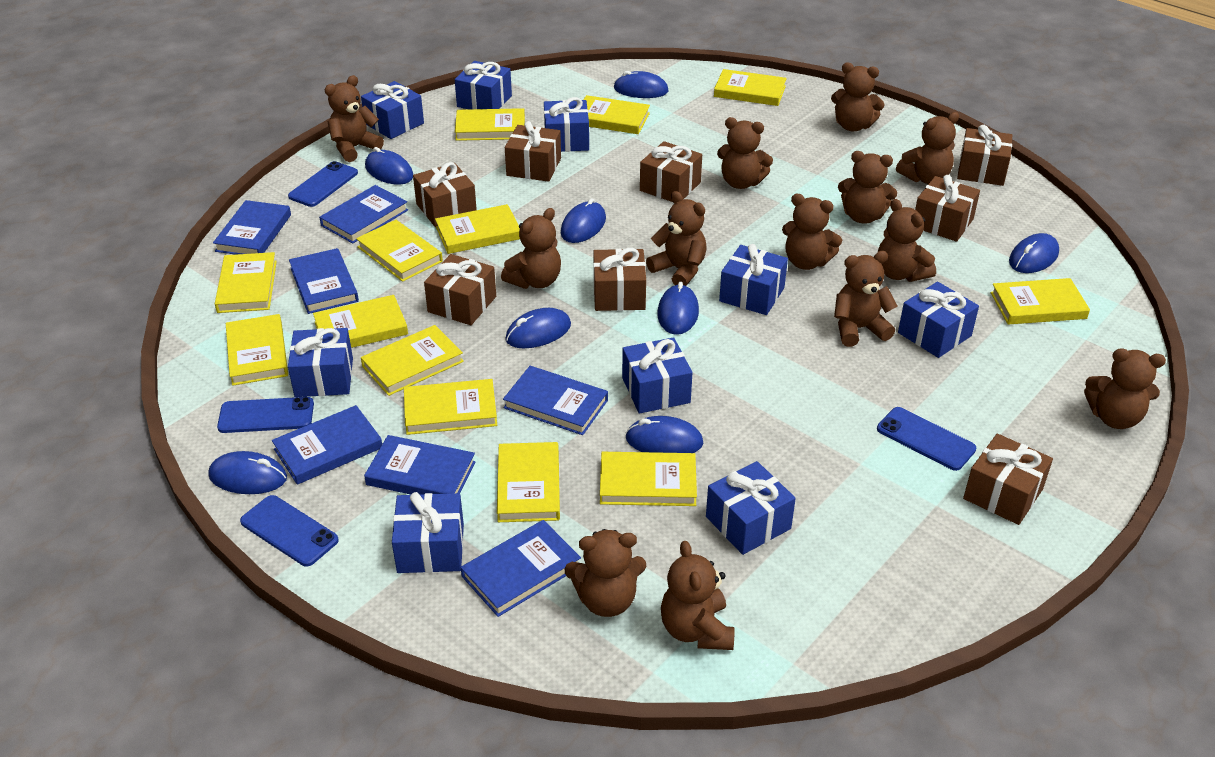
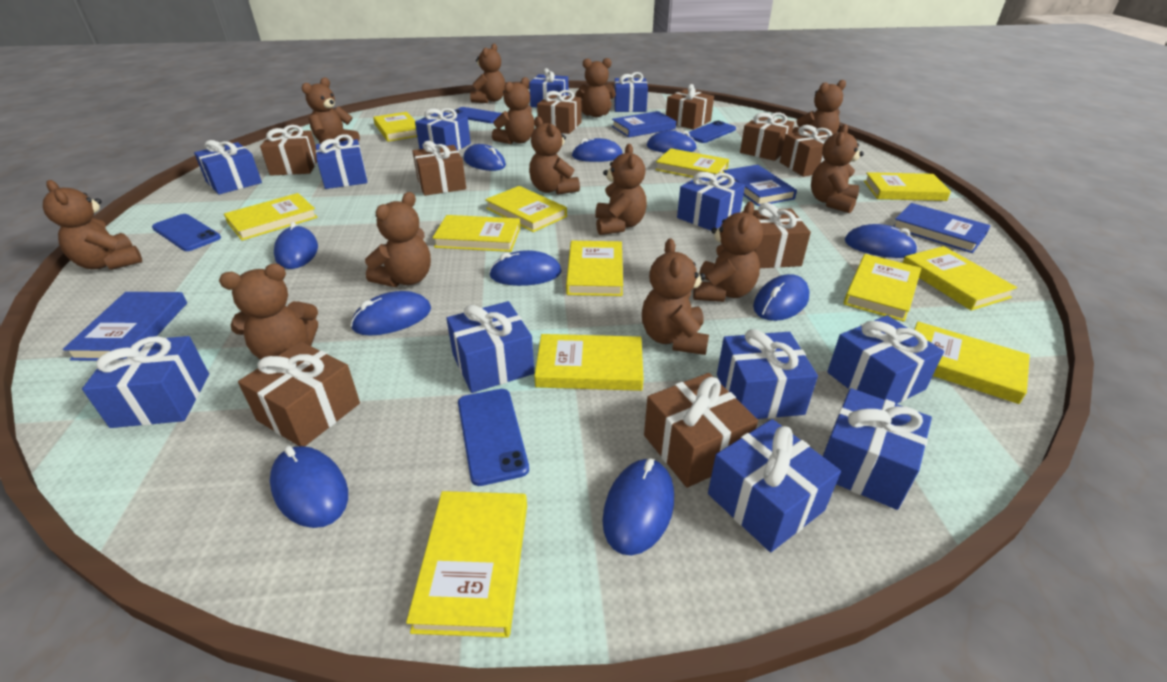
blue book: [213,200,291,255] [272,405,382,485] [289,248,359,314] [319,185,408,244] [364,435,476,495] [461,520,581,617] [503,366,608,435] = 7 -> [63,292,187,361] [612,111,676,137] [723,165,797,206] [893,203,991,253] = 4
blue gift: [288,328,353,397] [361,81,424,139] [392,492,464,573] [455,61,512,109] [544,97,589,152] [622,337,692,414] [706,461,796,555] [719,244,788,315] [898,282,979,358] = 9 -> [82,336,209,428] [194,140,262,195] [315,134,368,189] [415,108,471,151] [446,301,534,393] [529,68,569,107] [614,72,648,112] [677,172,745,231] [708,419,841,552] [717,329,818,419] [823,388,932,510] [827,315,944,404] = 12
blue mouse: [208,451,287,494] [365,147,413,185] [505,308,571,348] [561,198,606,243] [614,71,668,98] [625,416,703,453] [657,282,699,335] [1009,233,1059,273] = 8 -> [270,446,348,528] [274,222,318,269] [351,291,431,336] [464,144,506,171] [489,250,562,286] [572,138,623,162] [602,458,674,555] [647,130,697,153] [753,274,810,321] [845,224,918,258] = 10
brown gift: [413,162,477,227] [424,254,496,325] [505,121,561,182] [593,248,646,311] [640,141,702,202] [915,175,980,242] [957,125,1013,186] [963,433,1053,525] = 8 -> [238,342,360,446] [260,125,317,176] [412,141,466,196] [537,90,581,134] [644,373,758,488] [666,84,714,130] [740,112,794,161] [742,203,811,268] [780,125,833,177] = 9
yellow book: [215,252,277,313] [226,314,288,386] [313,295,408,348] [356,220,443,282] [361,325,464,396] [404,379,497,435] [435,204,520,254] [455,108,525,141] [497,442,560,522] [584,95,650,134] [600,452,697,506] [714,69,787,106] [991,278,1090,325] = 13 -> [224,193,318,240] [373,112,417,142] [406,491,527,638] [432,215,521,252] [485,186,567,232] [534,334,643,391] [566,241,623,296] [655,148,729,178] [843,254,921,322] [864,172,951,201] [903,246,1017,311] [914,321,1030,404] = 12

